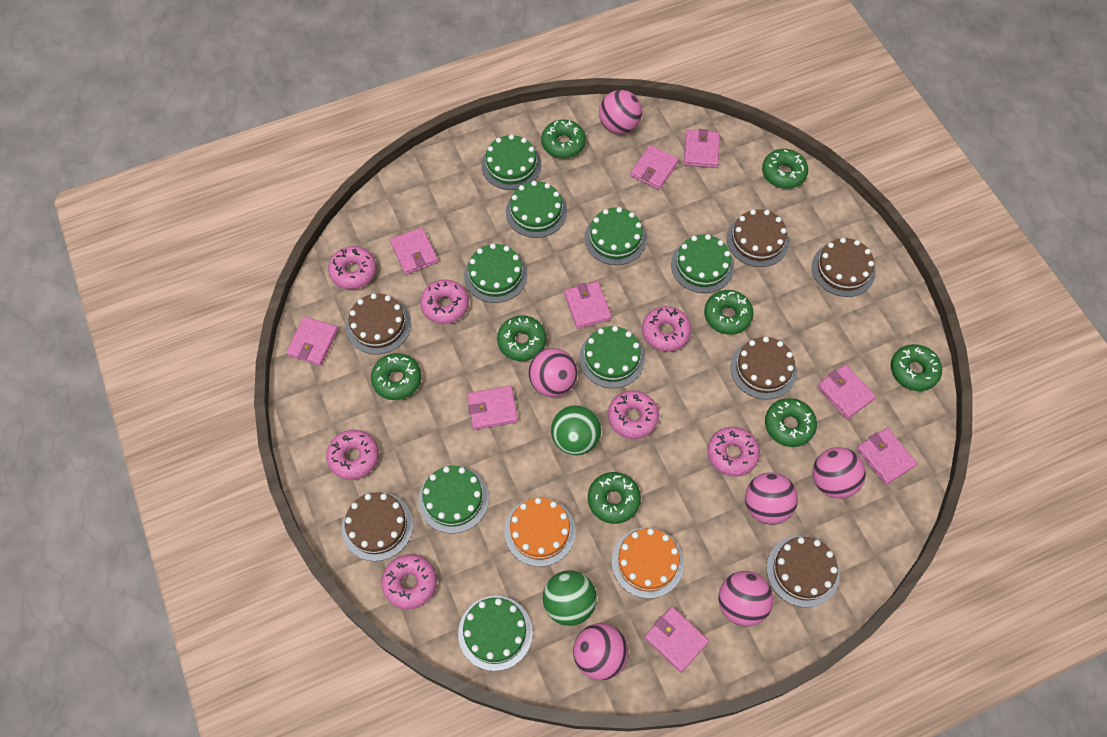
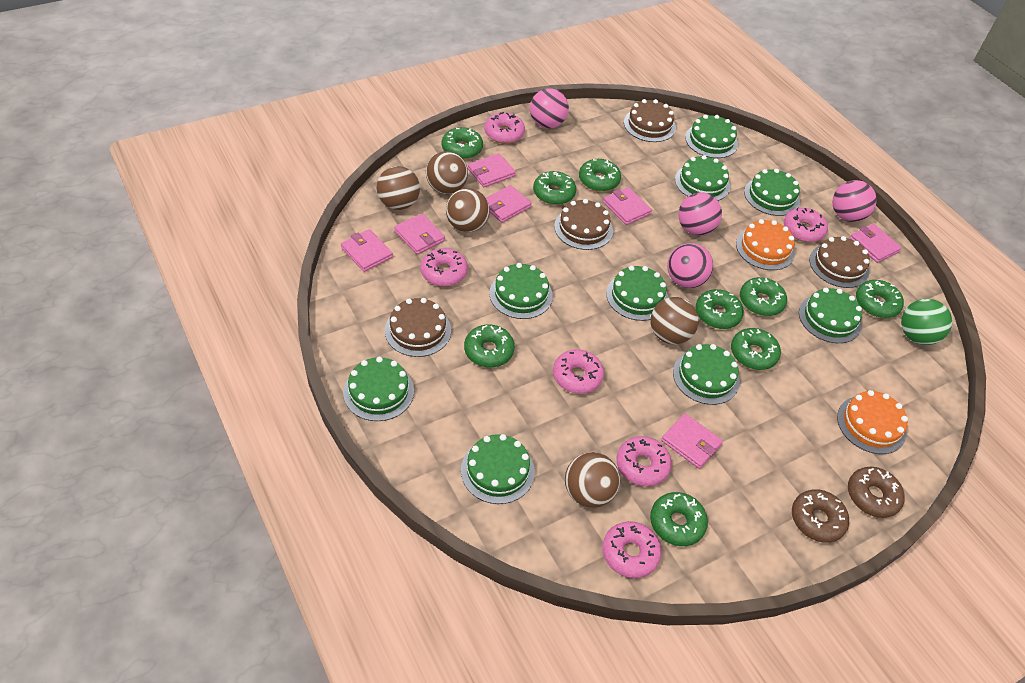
brown ball: none = 0 -> [376,166,420,210] [426,151,468,194] [446,188,490,232] [565,452,620,508] [650,297,699,345] = 5
brown cake: [342,492,413,561] [346,293,411,355] [727,209,789,267] [731,337,797,400] [767,536,840,608] [812,238,876,297] = 6 -> [385,298,451,357] [554,199,613,250] [624,99,676,142] [810,236,870,288] = 4
brown donut: none = 0 -> [792,489,849,543] [848,467,905,518] = 2
green ball: [543,570,597,626] [551,405,601,455] = 2 -> [901,299,952,345] = 1
green cake: [418,466,489,533] [458,596,533,671] [464,243,527,303] [482,134,541,190] [506,181,567,238] [579,326,645,388] [585,207,647,265] [671,234,734,293] = 8 -> [343,357,414,421] [461,434,535,504] [489,263,553,319] [606,266,668,321] [673,344,740,405] [675,155,730,201] [685,115,738,158] [744,169,800,216] [799,288,862,343] = 9
green donut: [371,353,421,400] [497,315,547,361] [541,120,586,159] [588,472,641,524] [704,290,754,335] [762,149,808,189] [765,398,817,447] [891,344,942,391] = 8 -> [442,127,483,159] [464,325,515,368] [533,171,576,205] [579,159,621,192] [650,492,708,546] [696,289,744,329] [731,328,781,370] [740,277,787,316] [856,280,904,318] = 9
pink ball: [528,348,577,397] [573,623,629,680] [599,90,642,134] [718,571,774,626] [745,472,798,525] [813,447,866,499] = 6 -> [530,88,569,129] [667,243,713,288] [678,192,722,236] [832,180,877,222] = 4
pink donut: [326,430,379,480] [328,246,376,289] [381,554,437,609] [420,280,469,324] [608,390,659,439] [642,306,691,352] [707,427,760,477] = 7 -> [420,248,468,287] [484,112,525,144] [553,349,604,394] [602,521,662,578] [616,436,671,486] [784,208,828,242] = 6
pink wallet: [286,316,338,366] [390,227,438,275] [467,386,518,430] [564,281,612,329] [630,145,679,190] [644,607,709,673] [684,129,720,168] [817,364,876,419] [857,428,917,485] = 9 -> [341,229,393,272] [394,213,445,254] [468,153,516,187] [486,185,531,223] [603,187,652,225] [661,414,723,469] [850,224,902,263] = 7

